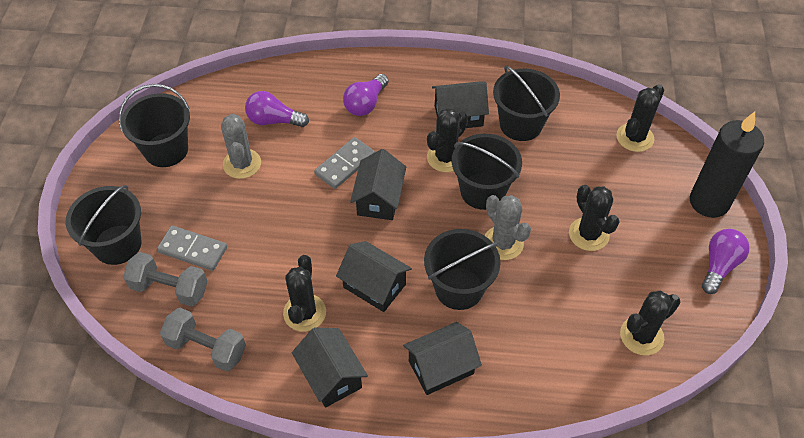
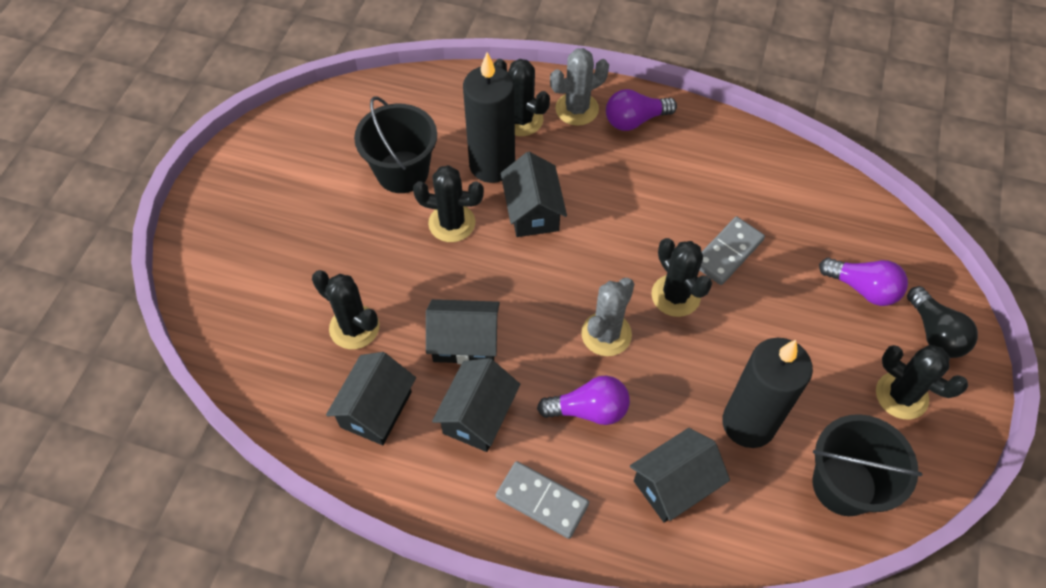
black bucket: [66,185,141,265] [119,84,190,167] [424,229,501,310] [452,134,522,210] [493,65,560,141] = 5 -> [354,96,437,193] [812,414,923,516] = 2
black candle: [690,111,764,218] = 1 -> [463,53,515,183] [722,338,813,448] = 2
black light bulb: none = 0 -> [907,286,978,358] = 1
grey dumbbell: [123,252,207,307] [160,308,246,372] = 2 -> none = 0

